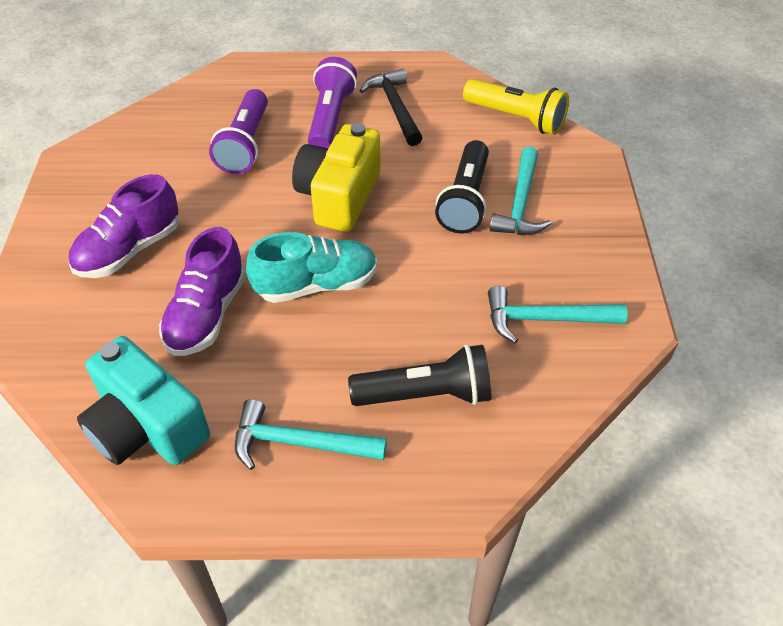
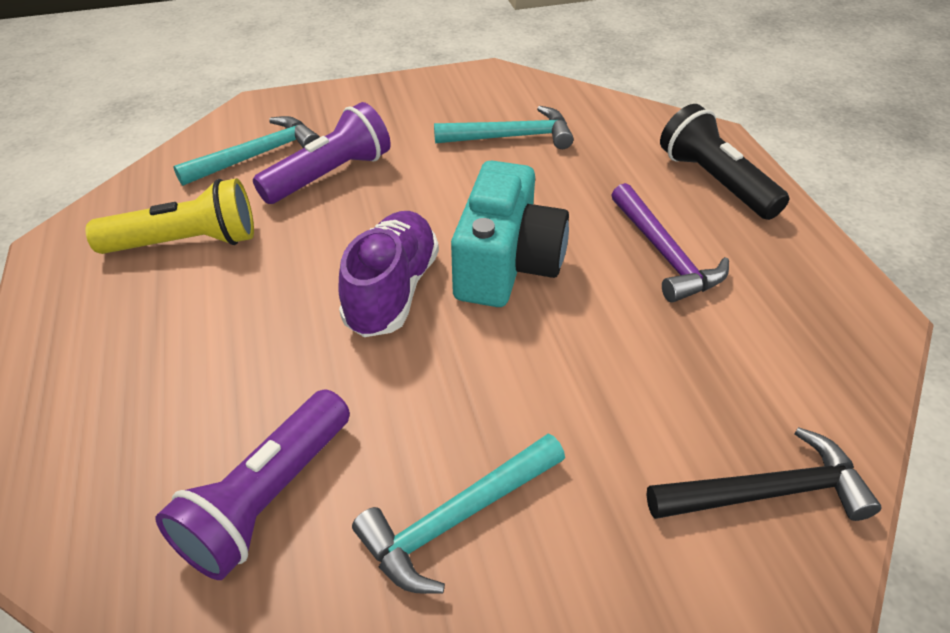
black flashlight: [348,344,491,406] [435,140,489,234] = 2 -> [660,104,789,220] = 1
purple hammer: none = 0 -> [612,183,729,303] = 1
purple shoe: [68,174,179,278] [159,227,246,356] = 2 -> [339,211,439,337] = 1
turquoise shoe: [246,232,377,303] = 1 -> none = 0
yellow camera: [292,123,381,232] = 1 -> none = 0

